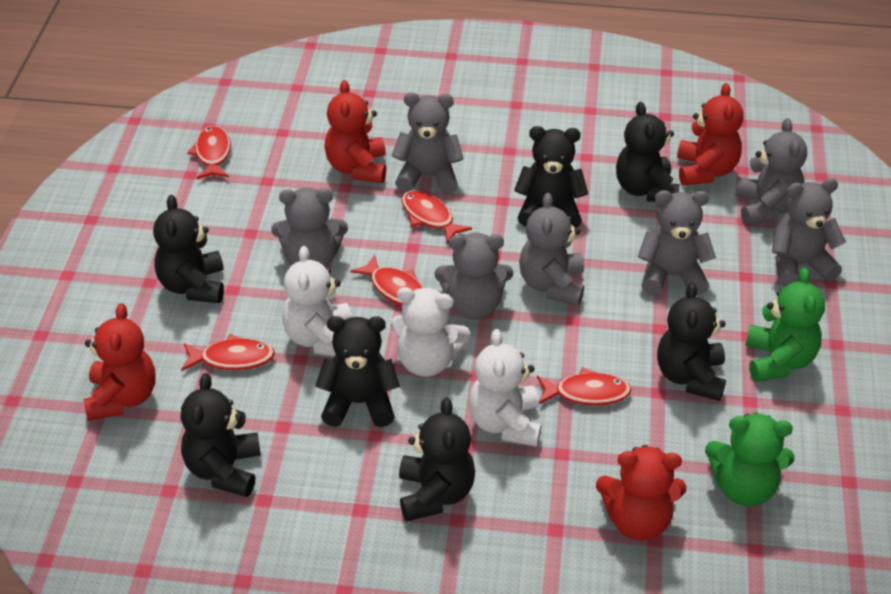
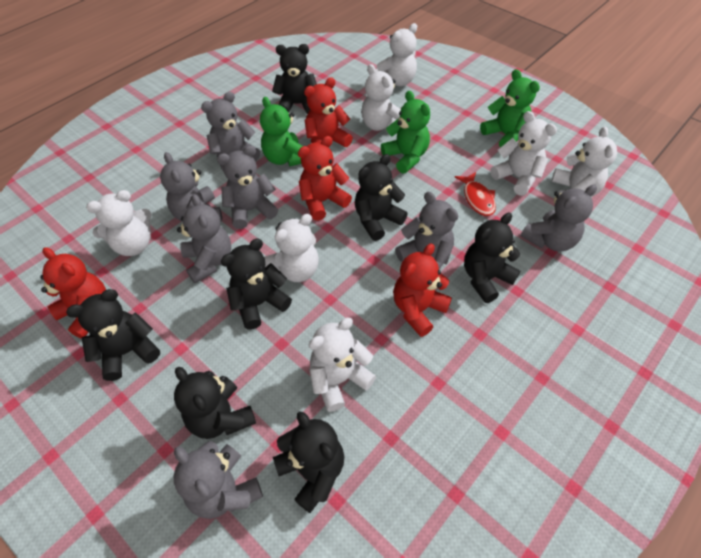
green teddy bear: [705,413,795,506] [745,268,825,382] = 2 -> [260,97,303,166] [381,91,430,174] [480,69,540,148] = 3
red fish: [181,334,275,371] [187,126,231,179] [350,254,424,306] [401,190,472,244] [537,367,632,406] = 5 -> [455,172,496,216] = 1
white teddy bear: [282,246,352,357] [390,287,470,377] [469,329,541,447] = 3 -> [86,190,152,256] [264,214,319,282] [309,318,376,412] [361,64,401,132] [376,23,417,86] [490,111,557,196] [552,126,617,197] = 7

